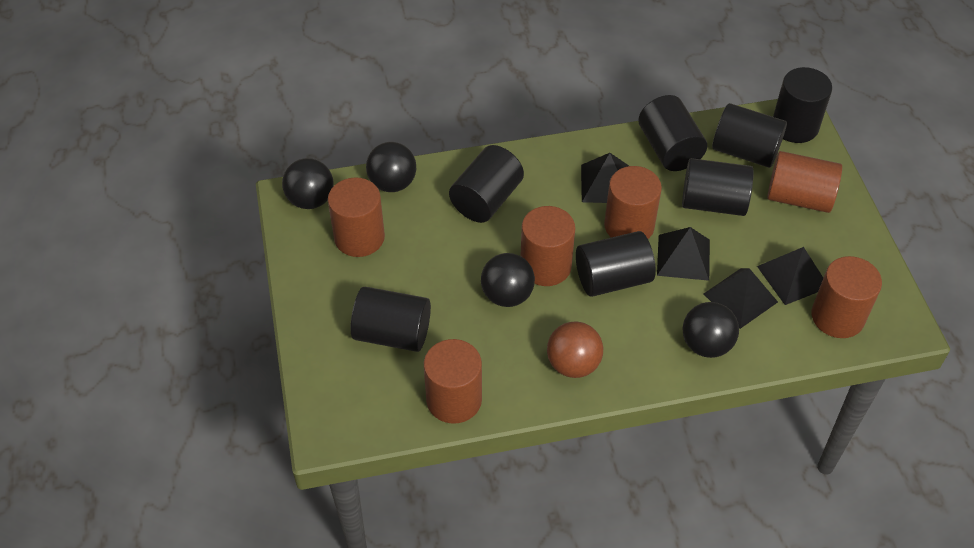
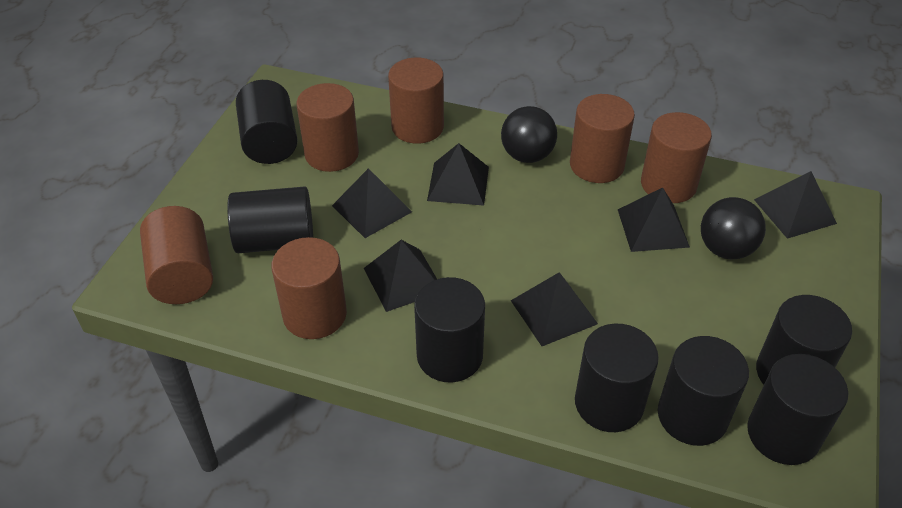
black ball: [282,158,334,209] [366,142,416,192] [481,253,535,307] [682,302,739,358] = 4 -> [501,106,557,163] [701,197,766,259] = 2
black pyramid: [581,153,629,203] [657,227,710,281] [704,268,778,329] [757,247,823,305] = 4 -> [332,168,412,238] [364,240,437,312] [427,143,489,206] [511,272,598,346] [618,188,690,252] [754,171,837,239] = 6
brown ball: [547,322,603,378] = 1 -> none = 0

